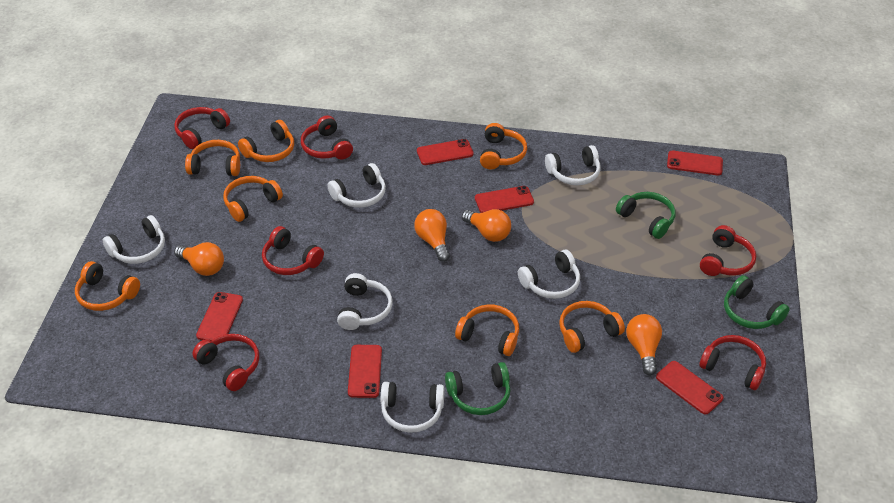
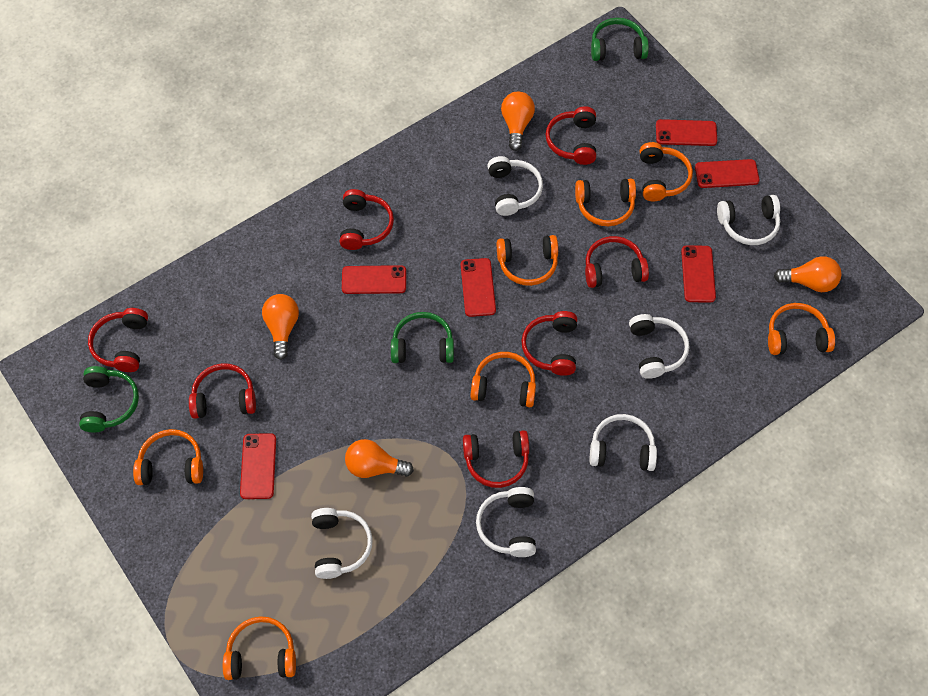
red headphones: [174,107,230,149] [192,334,259,391] [262,226,324,275] [301,115,353,160] [699,335,766,390] [700,225,756,276] = 6 -> [88,308,148,372] [189,363,256,419] [340,189,394,250] [463,430,529,488] [521,311,577,376] [546,106,596,165] [585,236,649,288] = 7

